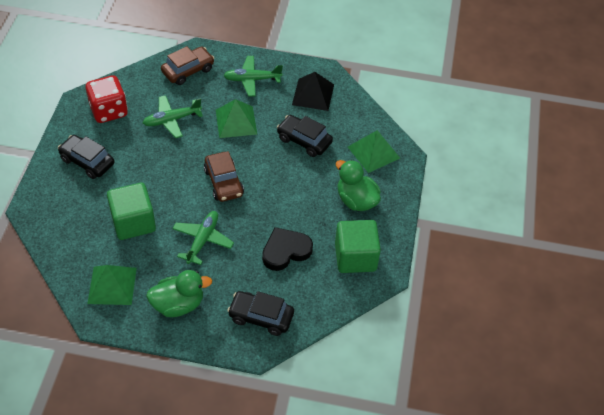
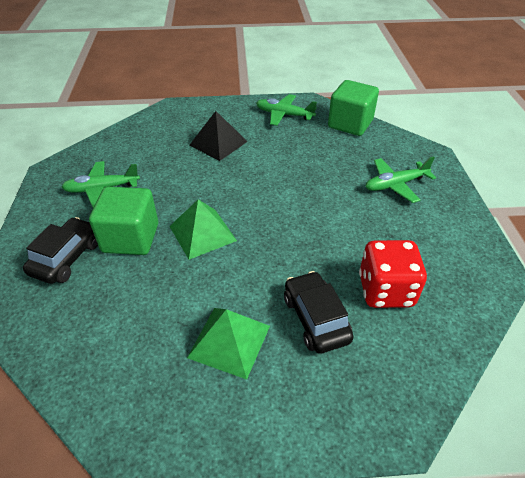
black car: [58,135,114,179] [227,291,294,336] [277,115,333,157] = 3 -> [23,217,98,284] [284,271,353,354] = 2
black heart: [262,227,313,271] = 1 -> none = 0
brown car: [161,46,214,85] [204,151,244,202] = 2 -> none = 0
green duck: [146,270,212,317] [336,160,381,211] = 2 -> none = 0
green pyramid: [87,265,137,305] [216,99,257,138] [348,130,400,173] = 3 -> [169,200,237,260] [187,308,270,380] = 2

